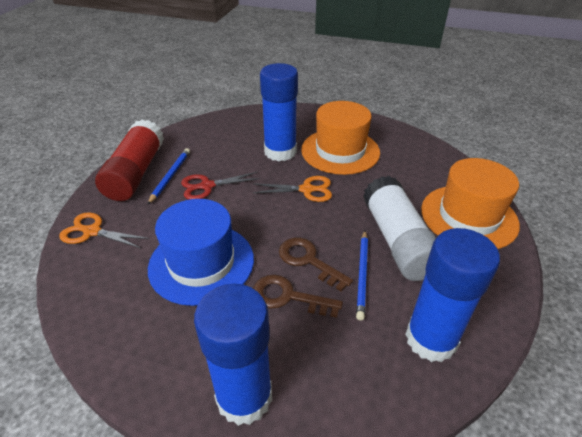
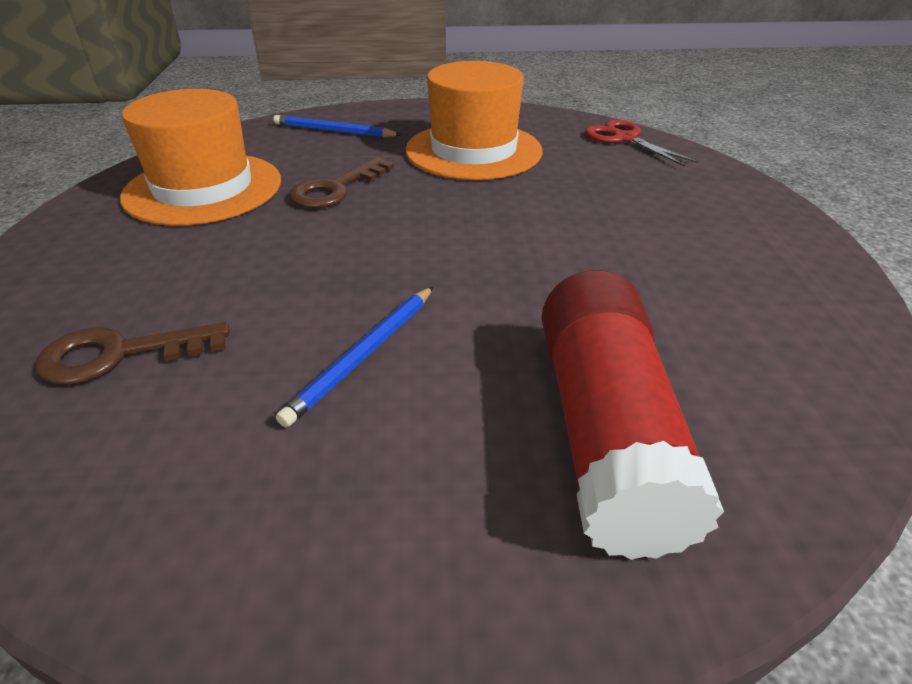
blue glue stick: [194,284,272,426] [260,63,298,161] [405,228,500,362] = 3 -> none = 0
blue hat: [148,199,254,306] = 1 -> none = 0
orange scissors: [59,212,149,248] [253,176,332,202] = 2 -> none = 0
white glue stick: [363,176,436,281] = 1 -> none = 0

